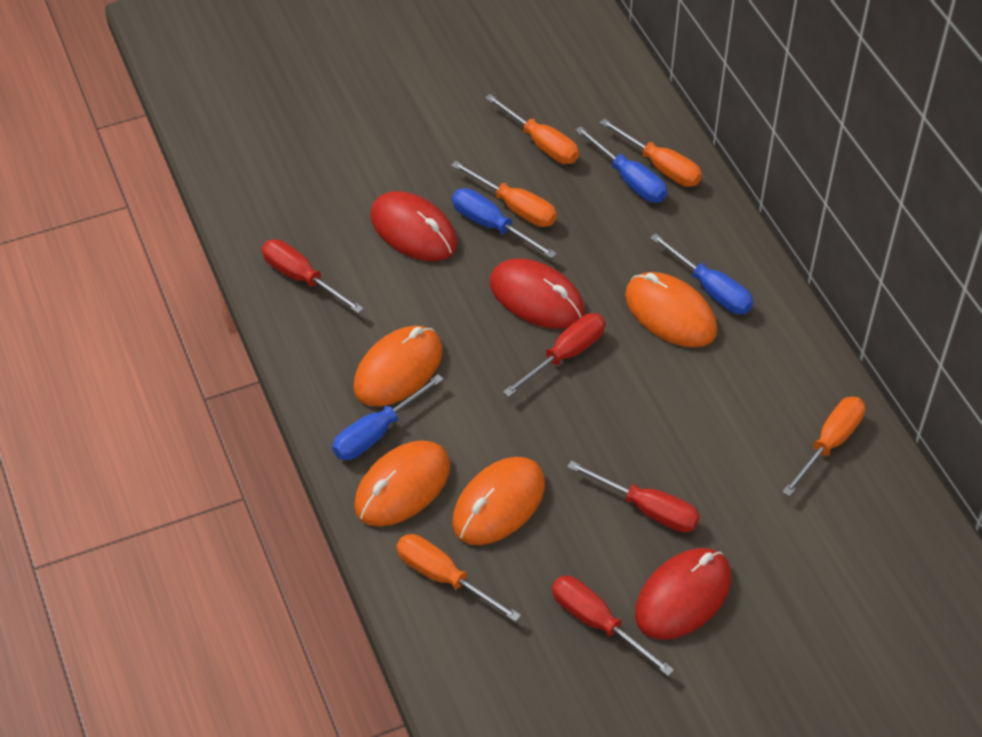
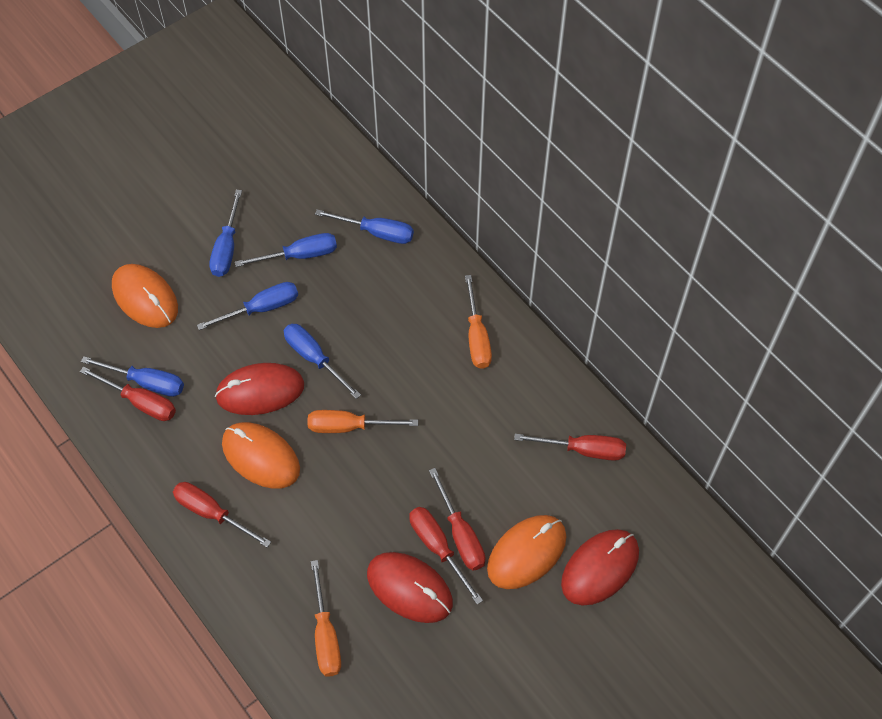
blue screwdriver: [332,374,444,460] [452,188,557,258] [575,126,667,203] [650,233,753,314] = 4 -> [81,356,184,397] [197,282,298,330] [209,190,242,277] [235,233,337,267] [284,324,361,399] [315,209,414,244] = 6
orange mouse: [353,326,443,406] [354,440,450,527] [452,457,545,545] [625,272,717,348] = 4 -> [112,264,178,328] [222,422,300,489] [487,515,567,589] = 3
orange screwdriver: [396,534,521,622] [451,161,557,227] [485,94,579,164] [600,118,702,187] [782,397,865,497] = 5 -> [308,410,418,433] [311,560,341,677] [465,275,492,369] = 3
red screwdriver: [262,239,364,314] [503,313,605,397] [552,576,674,676] [567,461,700,533] = 4 -> [80,367,176,421] [173,482,271,548] [409,507,483,604] [429,468,485,571] [514,434,626,461] = 5

